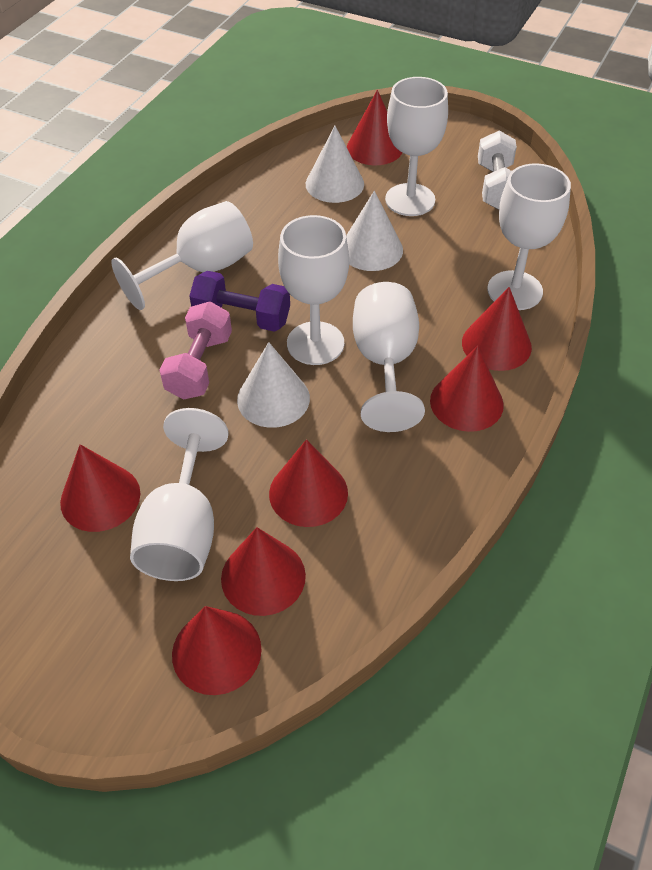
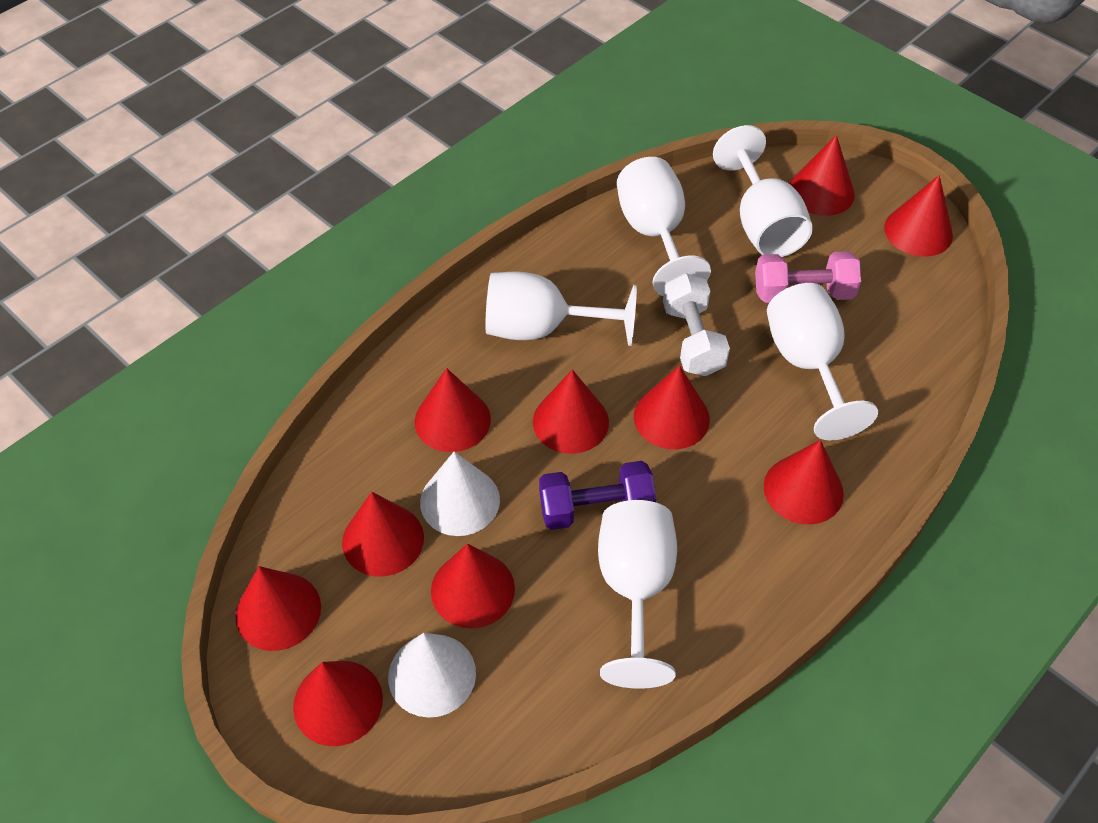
red cone: [60,444,140,532] [172,606,262,695] [221,527,306,616] [269,439,348,527] [347,90,402,165] [430,346,504,432] [462,287,532,371] = 7 -> [235,566,321,651] [293,661,383,746] [342,492,424,577] [415,368,491,452] [431,544,515,629] [533,370,609,454] [634,365,710,449] [764,440,844,525] [790,135,855,216] [884,175,953,257] = 10
white cone: [237,342,310,428] [306,126,364,203] [346,191,403,271] = 3 -> [388,633,476,718] [420,452,500,536] = 2
white goblet: [111,201,253,310] [130,408,229,581] [278,215,349,365] [353,282,425,432] [385,77,448,216] [487,163,571,310] = 6 -> [485,272,637,346] [598,500,677,689] [617,157,711,296] [713,125,813,257] [767,283,878,440] = 5

